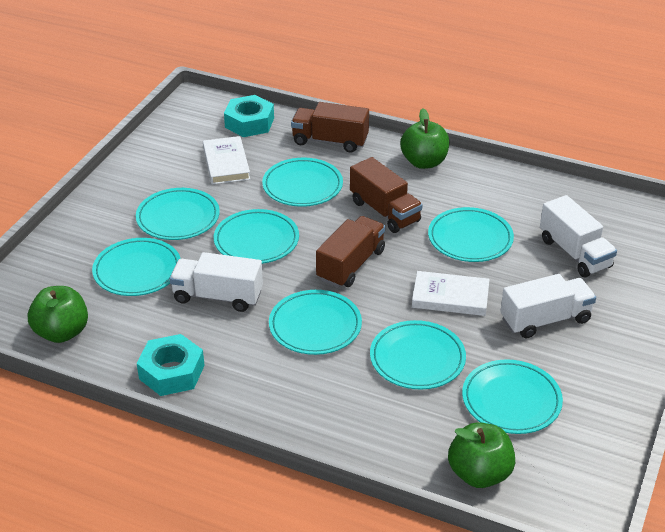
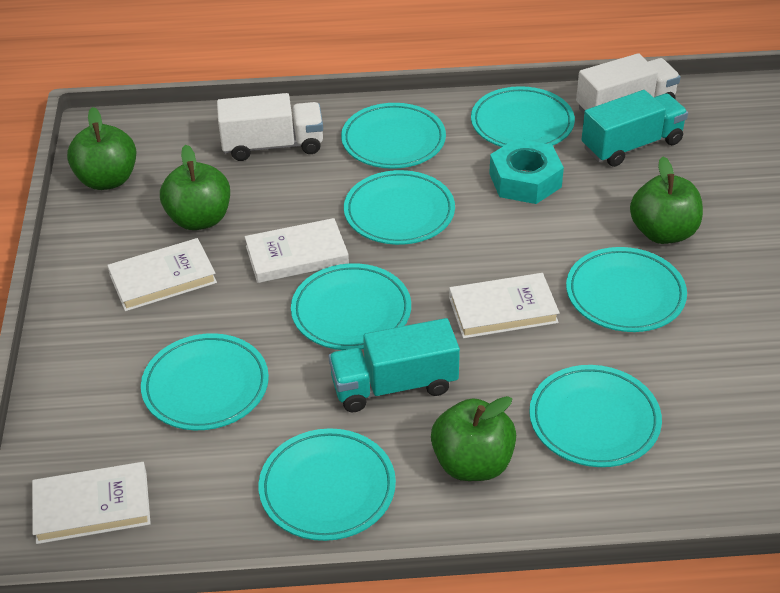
brown truck: [291,102,369,153] [316,216,385,288] [350,157,423,233] = 3 -> none = 0
green apple: [28,286,88,343] [400,108,449,169] [448,422,515,488] = 3 -> [67,107,136,190] [160,145,230,230] [431,396,516,481] [630,156,703,244] = 4
turquoise nut: [137,334,205,396] [224,95,274,137] = 2 -> [489,138,564,204] = 1
turquoise truck: none = 0 -> [329,318,460,412] [581,90,688,167] = 2
white book: [203,136,250,185] [412,271,490,316] = 2 -> [32,462,151,544] [107,238,217,311] [245,218,349,283] [449,273,560,339] = 4
white truck: [170,252,263,312] [500,274,596,338] [540,195,617,277] = 3 -> [217,93,323,161] [576,53,681,114] = 2

